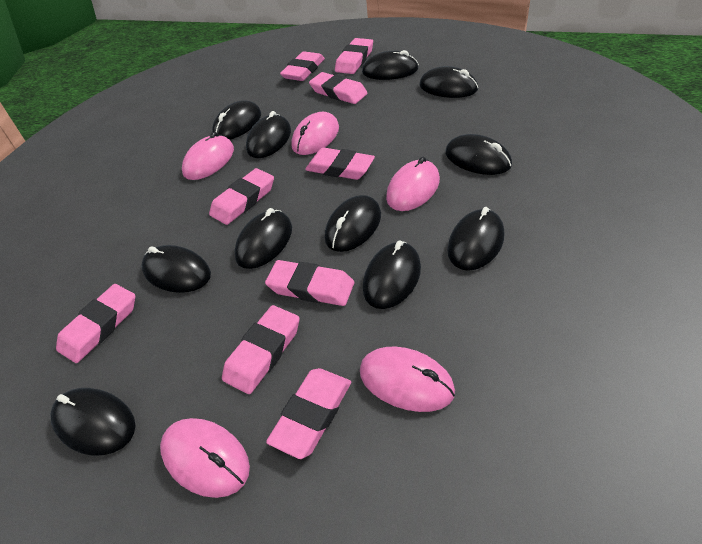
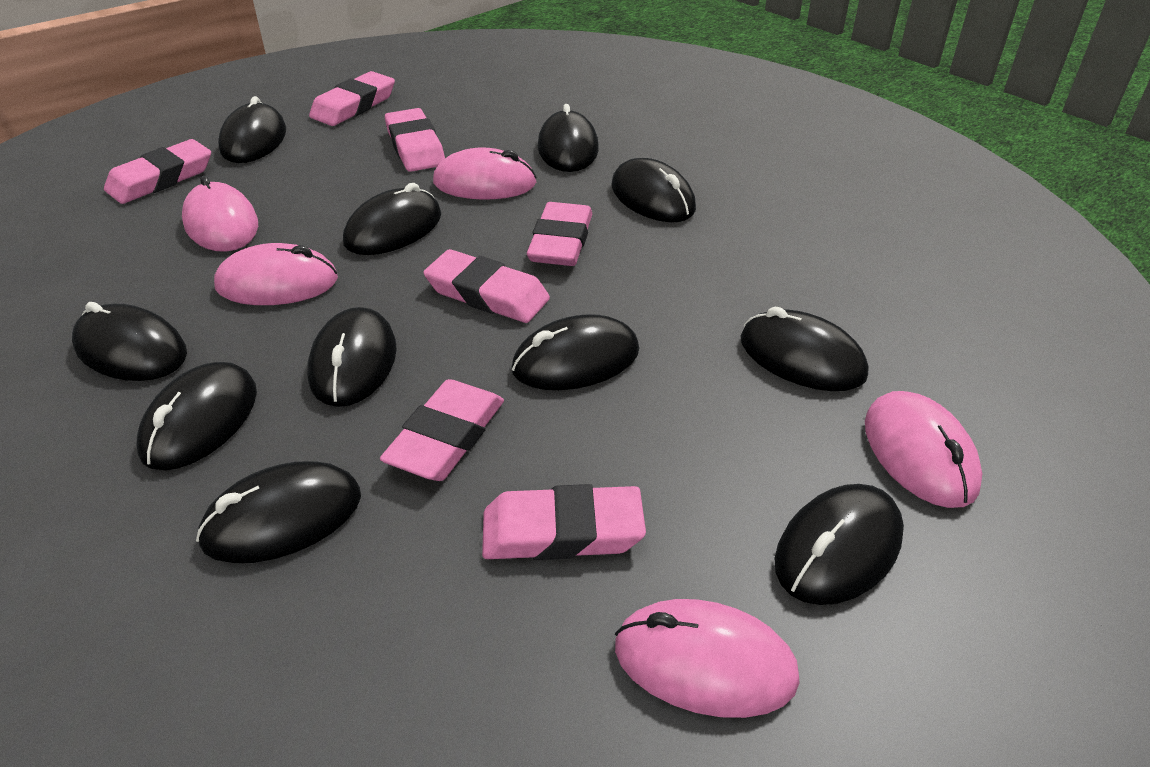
pink eraser: [56,284,135,363] [209,168,274,225] [222,305,300,394] [265,260,354,306] [266,368,351,459] [280,51,325,81] [305,148,375,180] [309,72,368,104] [335,38,373,74] = 9 -> [104,139,211,204] [309,71,395,126] [380,379,504,481] [385,108,445,172] [424,249,550,323] [482,484,646,560] [527,202,592,266] = 7

